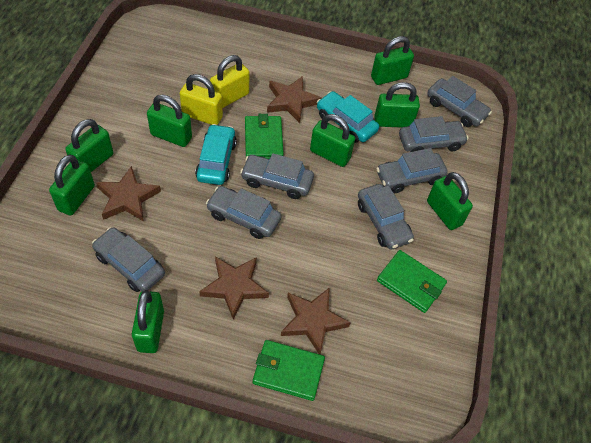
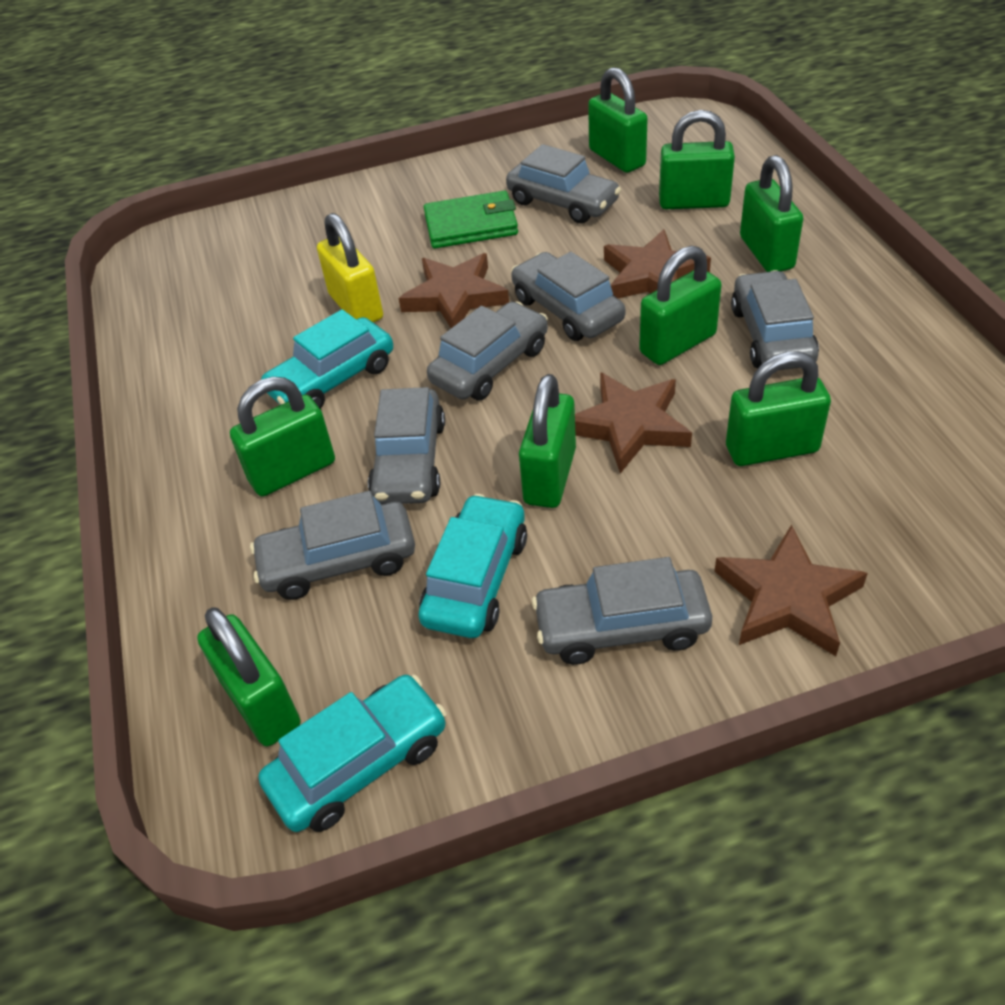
green wallet: [245,114,284,159] [253,340,325,401] [377,250,447,313] = 3 -> [424,191,518,248] = 1
turquoise car: [195,124,237,185] [317,91,379,143] = 2 -> [259,675,447,832] [261,309,393,409] [418,494,527,638] = 3
yellow padlock: [180,74,223,125] [210,55,250,108] = 2 -> [317,213,383,323] = 1

